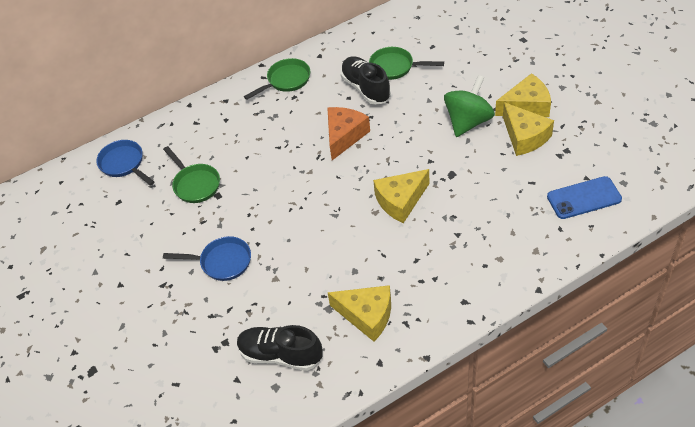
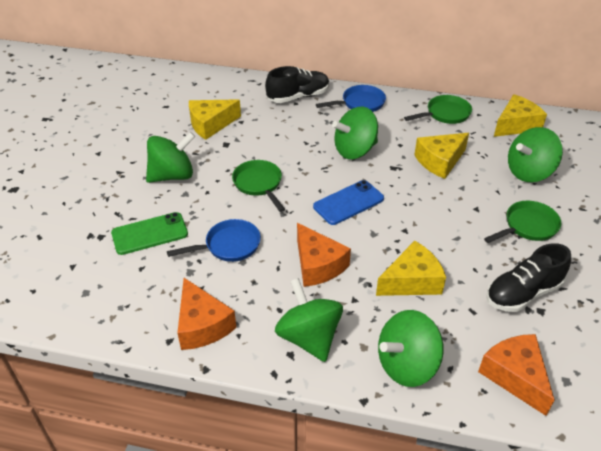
green phone: none = 0 -> [111,212,188,255] = 1
green spinning top: [444,75,495,137] = 1 -> [146,132,195,183] [275,278,343,362] [332,107,378,159] [378,310,444,387] [508,127,563,182] = 5
orange cheese: [327,107,370,160] = 1 -> [178,278,236,350] [297,223,351,287] [478,334,555,416] = 3

